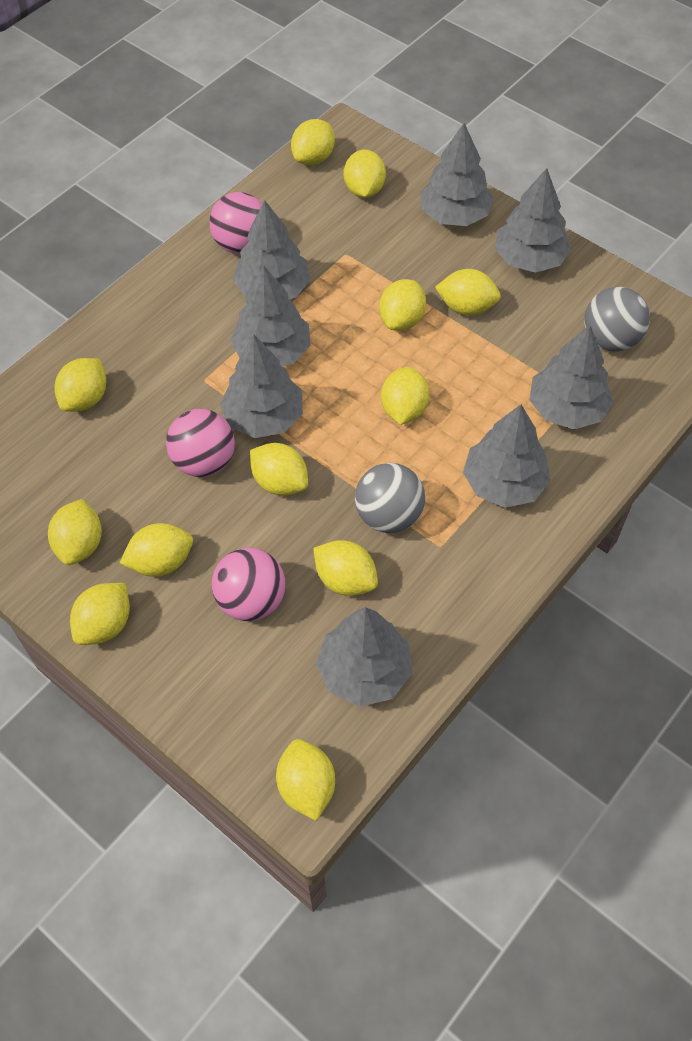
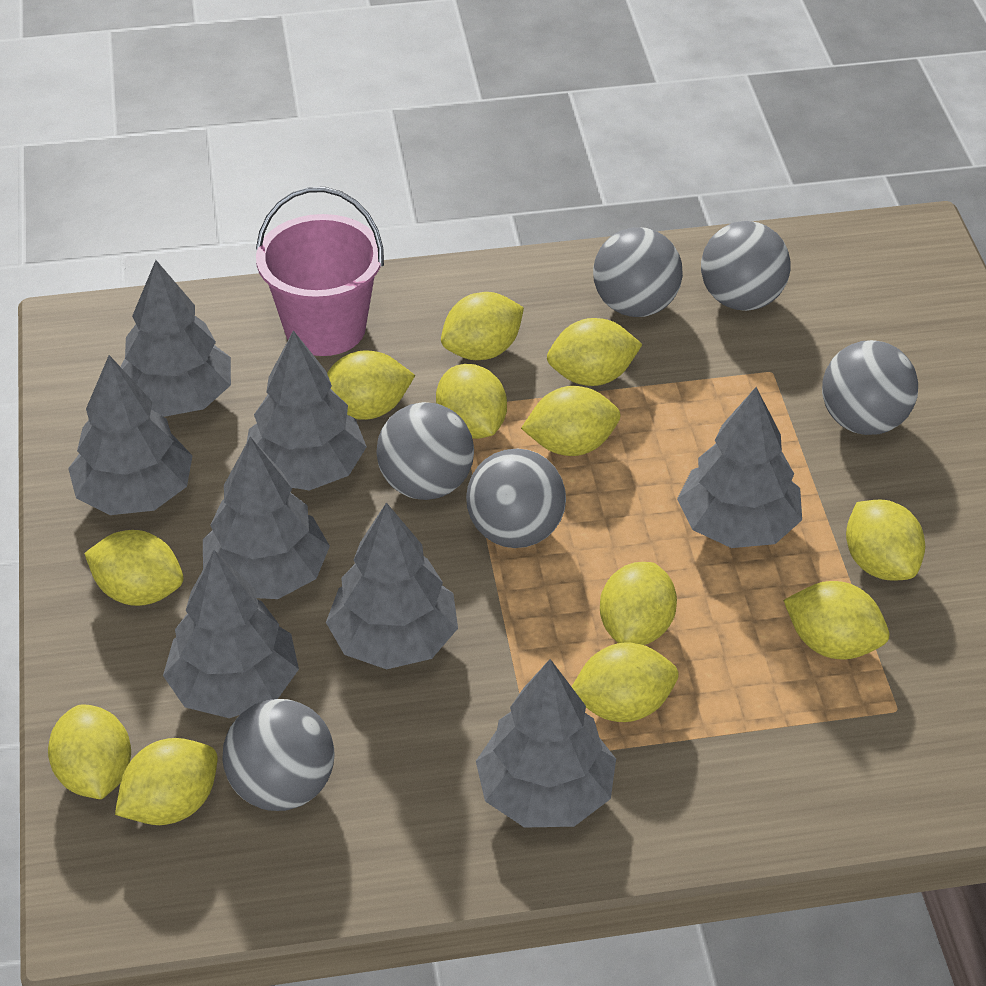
grey ball: [355,463,425,533] [584,287,650,351] = 2 -> [222,699,334,811] [376,402,474,500] [466,448,566,548] [593,227,683,317] [701,221,791,311] [822,340,918,435] = 6
pink ball: [166,409,235,477] [209,192,262,254] [212,548,285,621] = 3 -> none = 0
pink bucket: none = 0 -> [256,187,384,356] = 1

